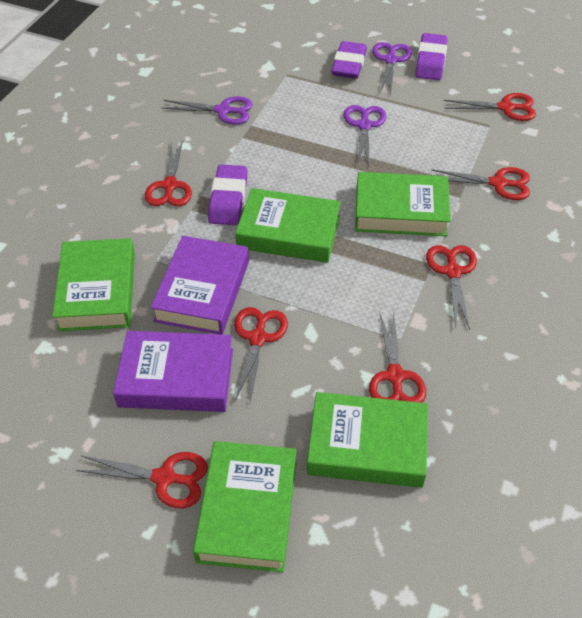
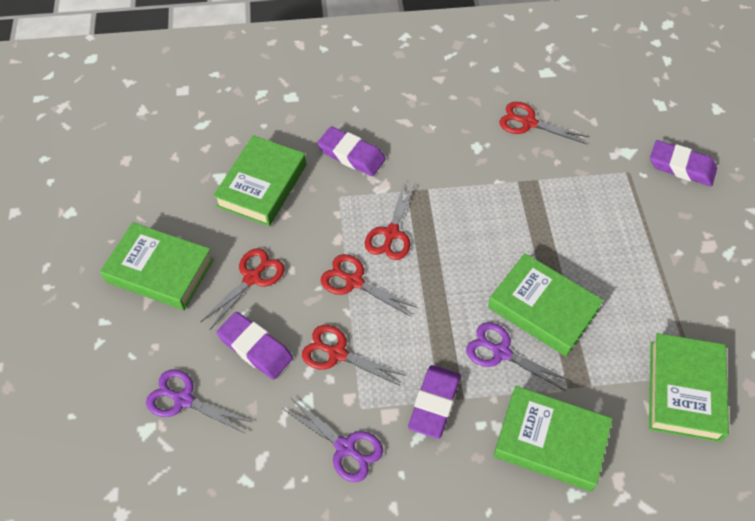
purple book: [113,331,233,412] [151,236,249,335] = 2 -> none = 0
purple eraser: [208,164,247,225] [331,41,367,79] [415,33,448,80] = 3 -> [216,312,293,379] [317,126,386,176] [408,365,461,439] [650,140,717,186] = 4
red scissors: [76,452,208,508] [145,140,192,206] [234,307,288,402] [369,311,426,403] [426,245,477,330] [431,167,530,200] [444,93,536,121] = 7 -> [201,248,285,329] [302,325,407,386] [321,254,417,317] [365,181,415,260] [499,102,589,144] = 5

